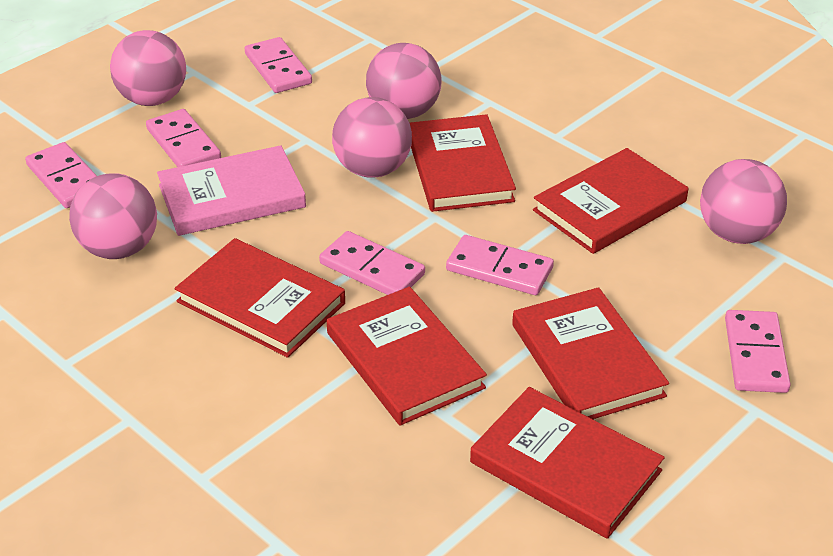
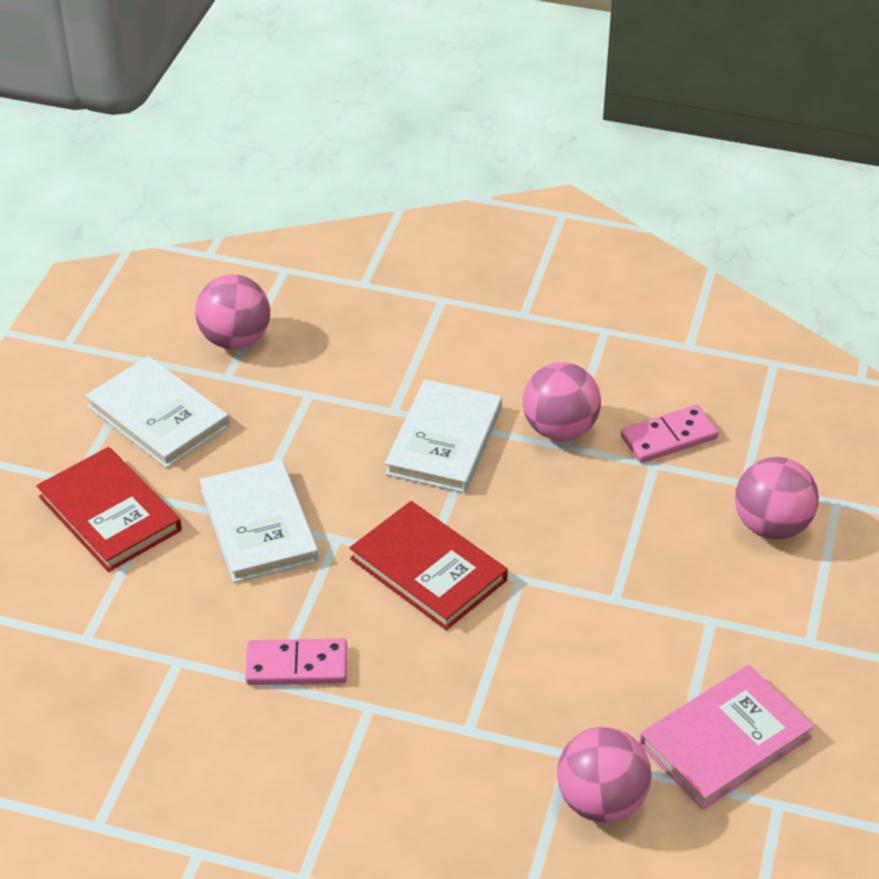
pink ball: [69,173,157,259] [110,30,186,106] [332,97,412,178] [366,43,441,119] [700,159,787,244] = 5 -> [195,274,270,349] [523,362,601,441] [557,727,651,822] [735,457,819,540] = 4
pink domino: [25,142,97,208] [146,109,221,167] [245,37,312,93] [319,231,425,295] [446,235,554,295] [725,310,791,393] = 6 -> [245,639,347,685] [621,405,719,463] = 2
red book: [175,238,345,358] [327,287,487,426] [410,114,516,212] [470,387,665,539] [512,287,669,419] [533,148,688,254] = 6 -> [36,447,182,572] [350,501,508,630] = 2
white book: none = 0 -> [85,356,229,468] [200,459,319,583] [385,379,502,493] = 3

